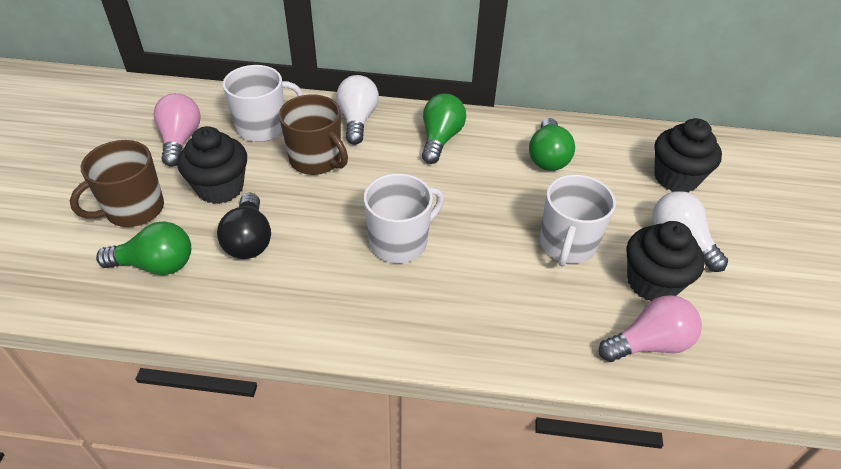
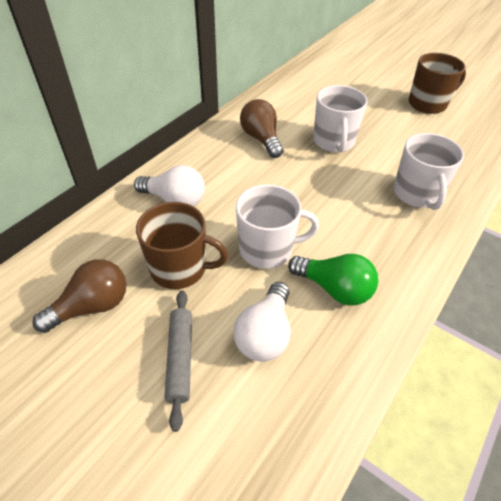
black cupcake: [178,126,247,204] [626,221,705,301] [654,118,722,192] = 3 -> none = 0
black light bulb: [217,193,271,259] = 1 -> none = 0
brown light bulb: none = 0 -> [32,259,127,333] [240,99,283,158] = 2
green light bulb: [96,221,191,275] [422,94,466,164] [529,118,575,171] = 3 -> [288,254,378,306] = 1
grey rolling pin: none = 0 -> [164,290,192,432] = 1
pink light bulb: [154,93,201,167] [599,295,702,362] = 2 -> none = 0

